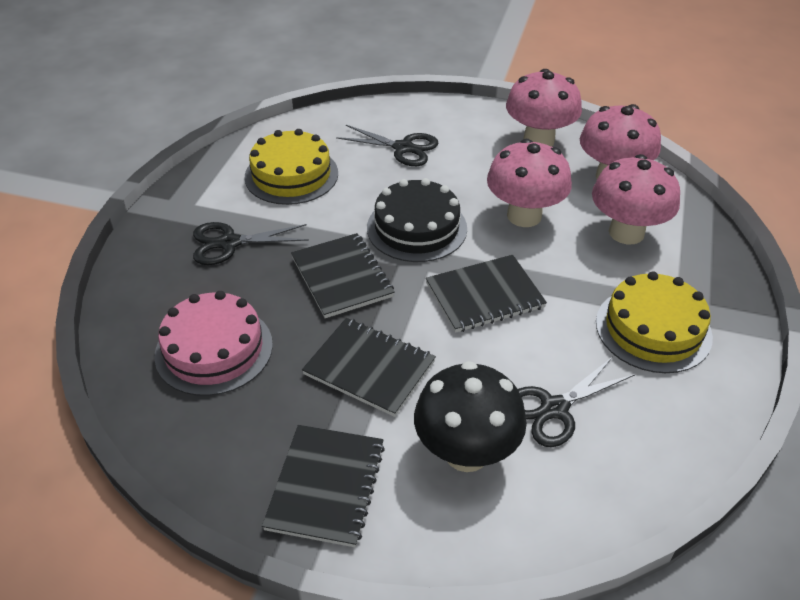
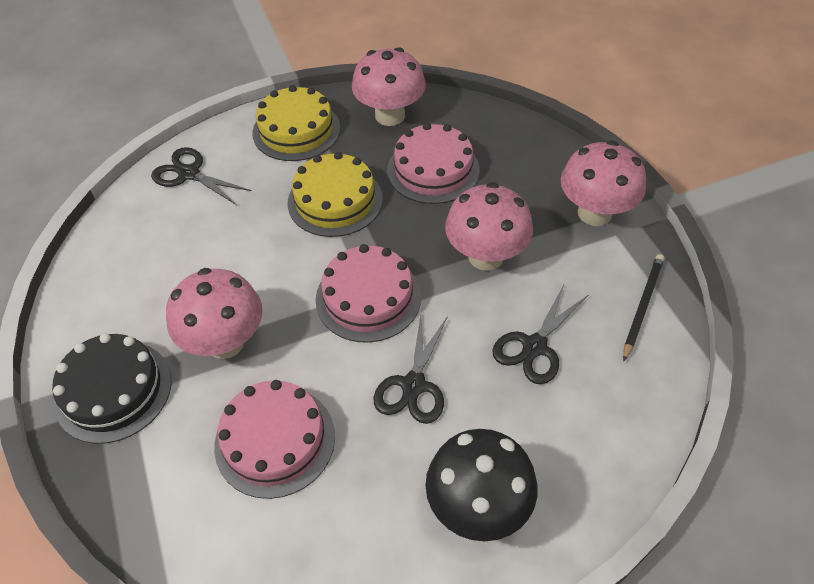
black notebook: [262,425,385,547] [291,233,395,318] [302,318,436,417] [426,255,547,333] = 4 -> none = 0
black pencil: none = 0 -> [623,254,664,362] = 1
pink cake: [154,291,273,396] = 1 -> [214,380,335,499] [316,244,421,343] [387,123,480,204] = 3

